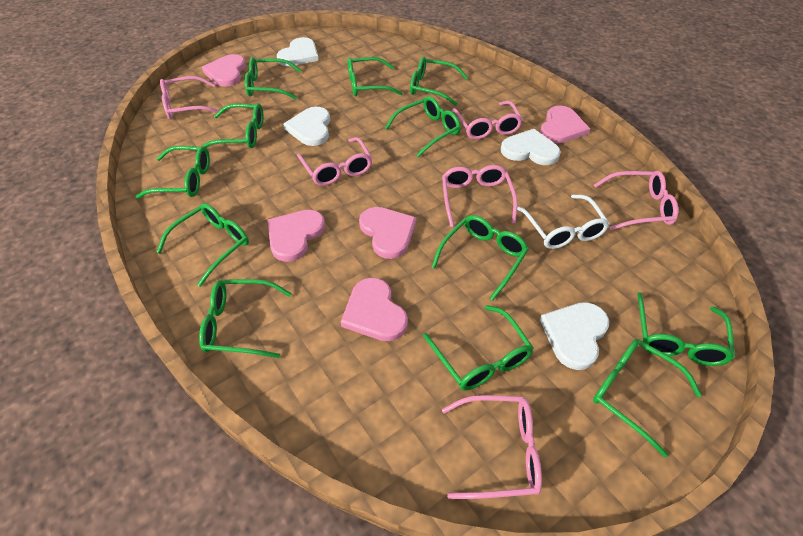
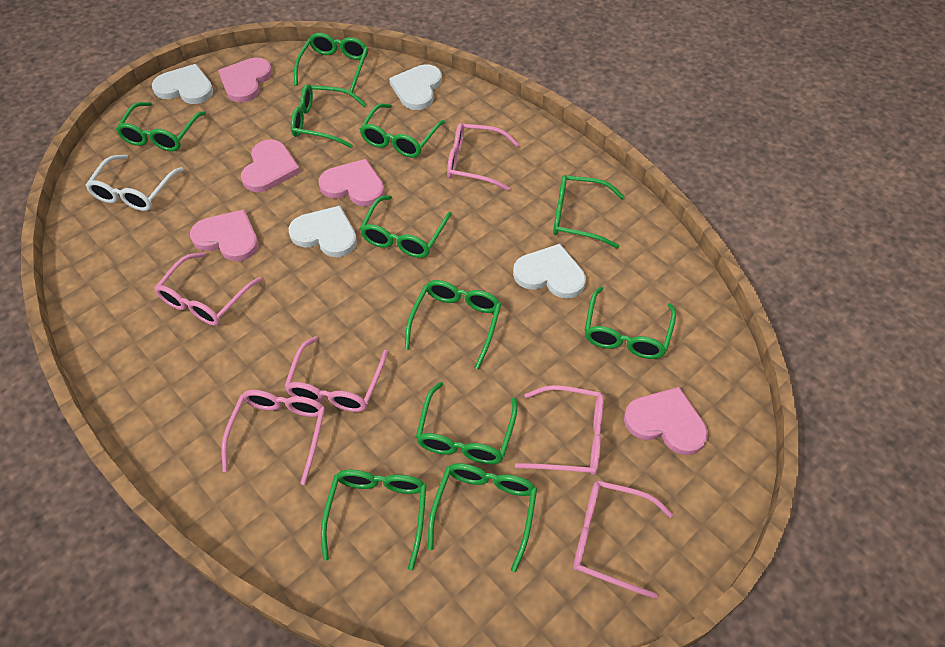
green glasses: [135,146,210,199] [156,203,249,287] [199,279,292,358] [201,103,263,148] [245,57,301,99] [347,57,403,96] [385,96,461,157] [410,57,468,106] [423,305,534,391] [432,215,529,301] [593,339,702,457] [637,292,735,366] = 12 -> [116,102,206,151] [291,84,367,148] [294,33,368,92] [321,469,427,571] [360,103,445,158] [360,195,452,258] [405,280,501,369] [416,382,518,464] [428,463,537,572] [553,175,624,249] [585,287,676,359] = 11

